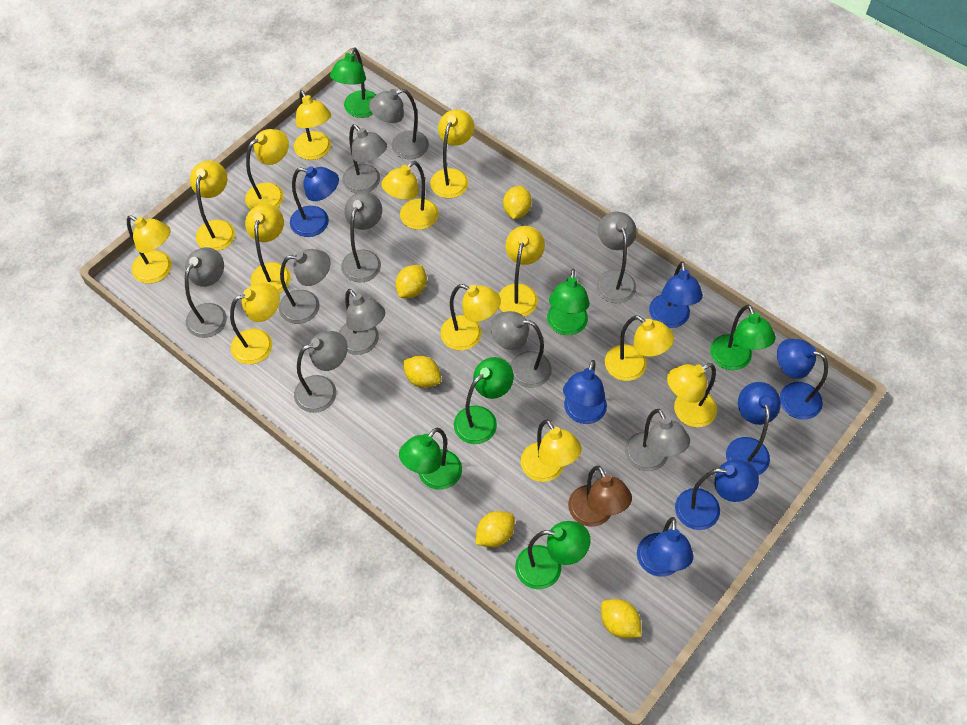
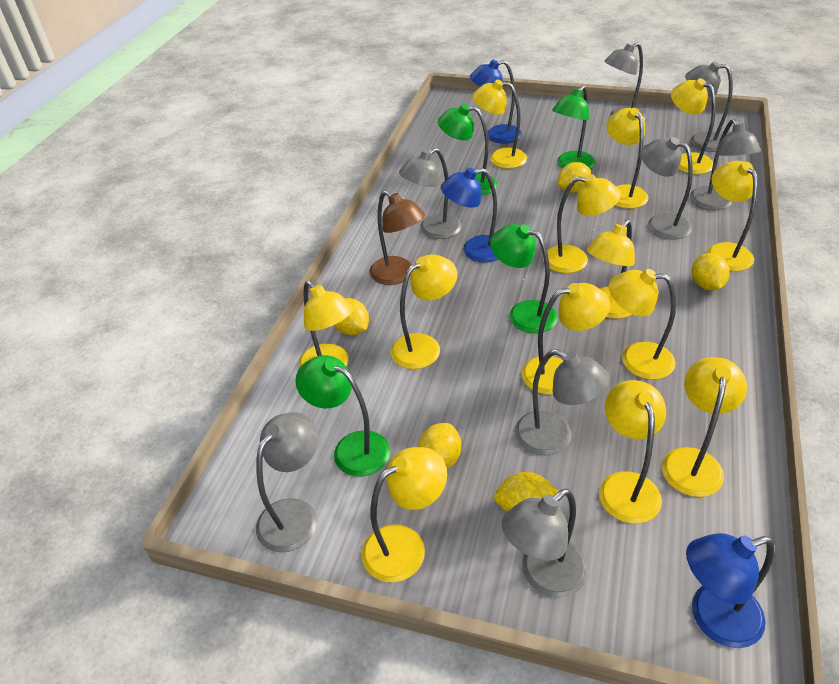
blue lamp: [290,166,339,237] [563,360,607,424] [637,517,693,577] [649,261,703,328] [675,460,759,530] [726,382,781,475] [777,339,828,420] = 7 -> [441,168,498,263] [470,59,522,144] [686,533,774,648] = 3
green lamp: [330,48,376,118] [399,428,462,490] [454,357,514,444] [515,521,591,589] [547,269,590,335] [710,305,776,370] = 6 -> [295,355,390,477] [438,104,497,195] [490,224,558,333] [552,86,595,169] = 4
grey lamp: [185,247,227,338] [279,249,331,324] [294,331,348,413] [339,289,385,355] [341,192,382,283] [342,124,387,193] [369,89,429,159] [490,311,552,388] [596,212,637,303] [625,409,690,471] = 10 -> [256,412,318,552] [399,148,462,239] [502,489,588,598] [515,349,610,455] [604,42,646,120] [641,137,693,239] [685,61,733,152] [690,119,761,210] = 8

